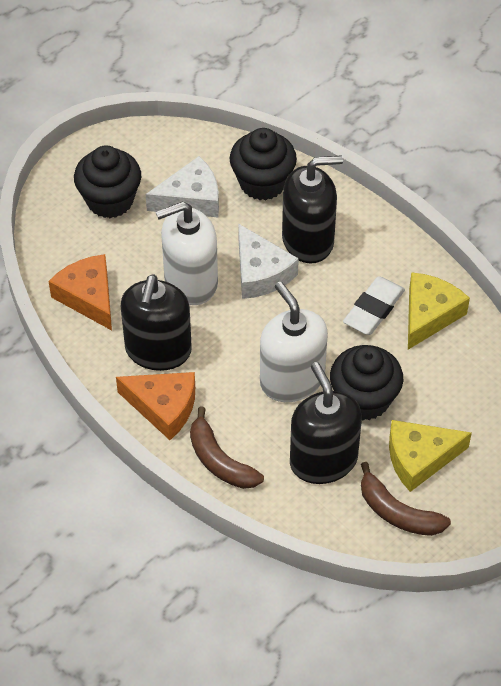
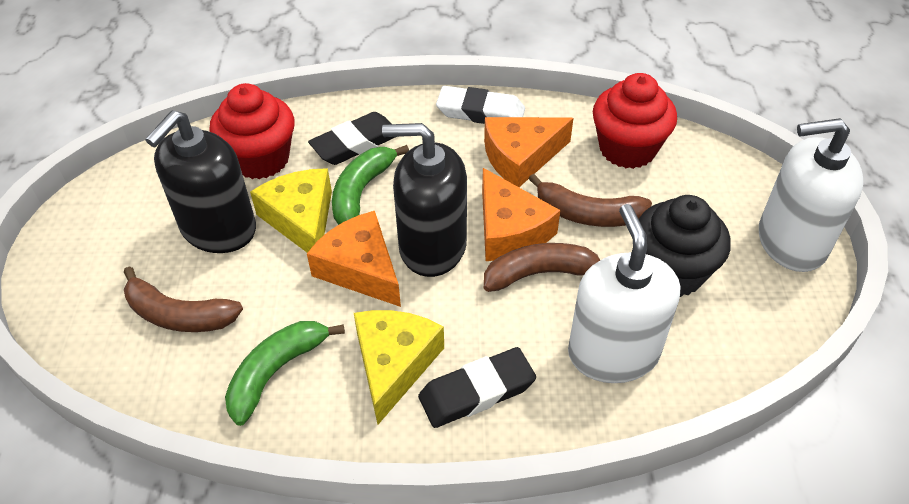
black cupcake: [74,145,141,218] [230,128,297,200] [330,345,403,420] = 3 -> [639,195,731,297] = 1
black eraser: none = 0 -> [308,112,395,165] [418,347,536,428] = 2
black soap dispenser: [121,274,192,371] [282,155,343,263] [290,362,362,484] = 3 -> [145,110,256,253] [382,123,467,277] = 2
brown banana: [190,407,264,489] [361,462,451,536] = 2 -> [124,266,243,332] [484,243,600,292] [529,174,652,227] = 3
green banana: none = 0 -> [225,321,345,426] [332,145,409,225] = 2
orange cheese: [48,254,112,331] [116,372,195,440] = 2 -> [307,211,401,307] [482,168,560,261] [484,117,573,187] = 3
red cupcake: none = 0 -> [209,83,294,179] [593,73,677,169] = 2
white cheese: [145,156,219,217] [238,223,299,299] = 2 -> none = 0

